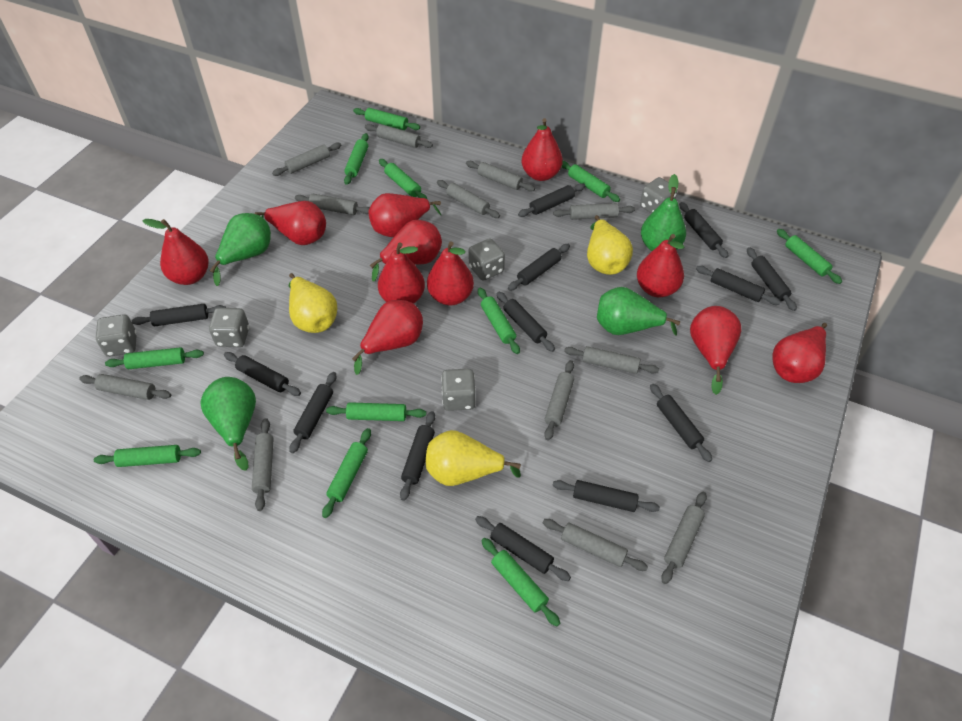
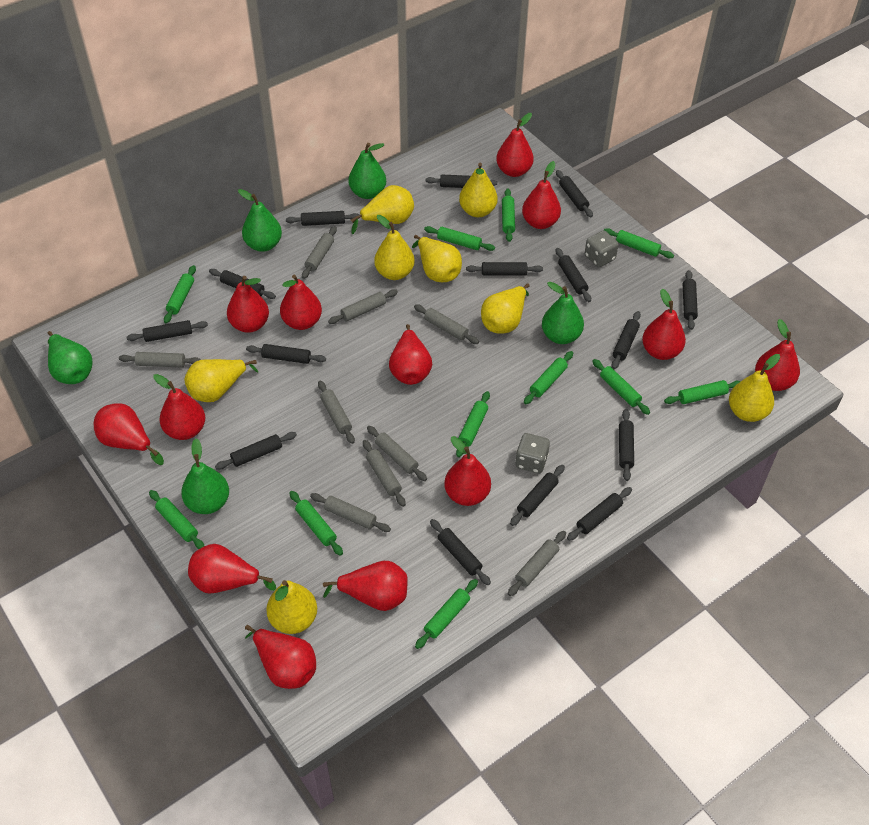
black rolling pin: [132,304,226,326] [224,352,301,396] [289,372,336,453] [400,411,435,501] [475,516,571,581] [497,292,555,352] [508,244,570,291] [518,183,585,217] [553,480,660,512] [650,384,712,462] [679,202,729,258] [696,266,781,305] [747,247,797,311] = 13 -> [127,320,208,342] [209,269,276,299] [215,432,297,470] [246,344,326,364] [286,211,359,226] [425,175,497,188] [430,519,491,585] [466,262,543,276] [510,465,565,526] [556,170,593,217] [556,248,591,302] [567,487,632,541] [611,311,641,369] [619,409,634,481] [683,270,698,330] = 15
green pear: [200,377,256,471] [210,213,271,286] [597,287,680,336] [641,174,686,251] = 4 -> [48,331,93,384] [181,439,229,514] [238,189,282,252] [348,143,386,199] [542,282,584,344] = 5
grey dice: [96,314,137,357] [209,308,249,347] [441,369,476,411] [468,238,505,281] [640,177,678,213] = 5 -> [515,433,550,474] [585,230,619,267] = 2
grey rolling pin: [79,374,171,400] [252,418,274,511] [272,142,341,176] [295,194,369,215] [365,124,433,148] [437,180,500,218] [466,161,535,192] [543,519,648,571] [544,360,574,440] [553,203,635,220] [564,346,659,374] [661,492,707,584] = 12 -> [119,352,201,368] [302,226,337,279] [310,493,391,532] [318,381,355,444] [328,289,398,324] [363,440,406,507] [367,426,427,481] [414,304,479,344] [508,531,566,596] = 9
red pear: [142,219,209,285] [255,201,326,245] [352,300,423,375] [368,193,441,237] [370,220,442,281] [378,242,425,304] [427,241,474,306] [521,118,563,181] [637,234,684,297] [690,306,741,395] [772,323,827,383] = 11 -> [94,403,164,465] [153,374,205,440] [188,544,276,594] [227,276,269,333] [245,625,316,689] [280,275,322,330] [323,561,408,611] [389,324,432,385] [444,436,491,506] [496,113,534,177] [522,161,561,229] [642,289,686,360] [755,319,800,391] = 13
yellow pear: [289,273,337,333] [426,430,521,486] [587,215,633,275] = 3 -> [184,359,258,402] [266,580,317,634] [351,185,414,234] [374,215,415,280] [412,235,462,282] [459,163,498,217] [481,283,530,334] [729,354,780,422] = 8

